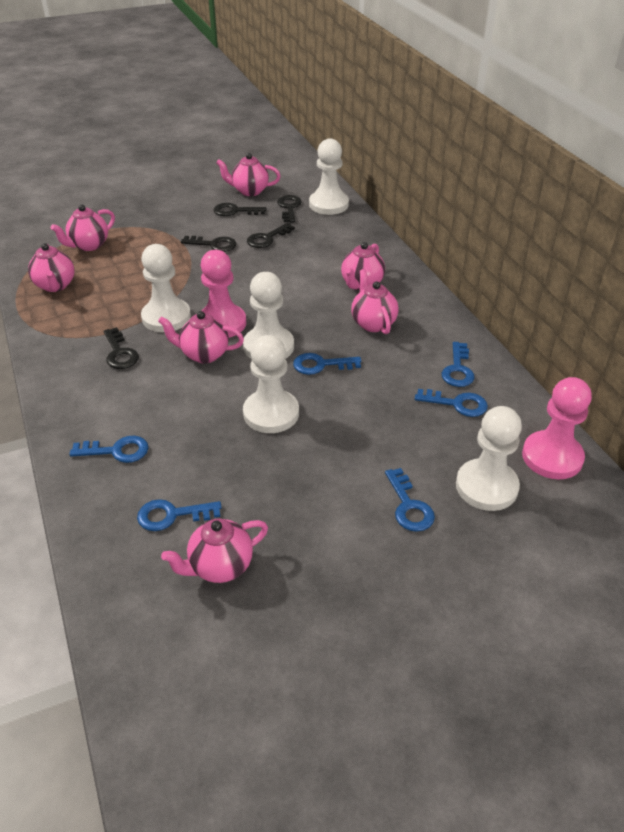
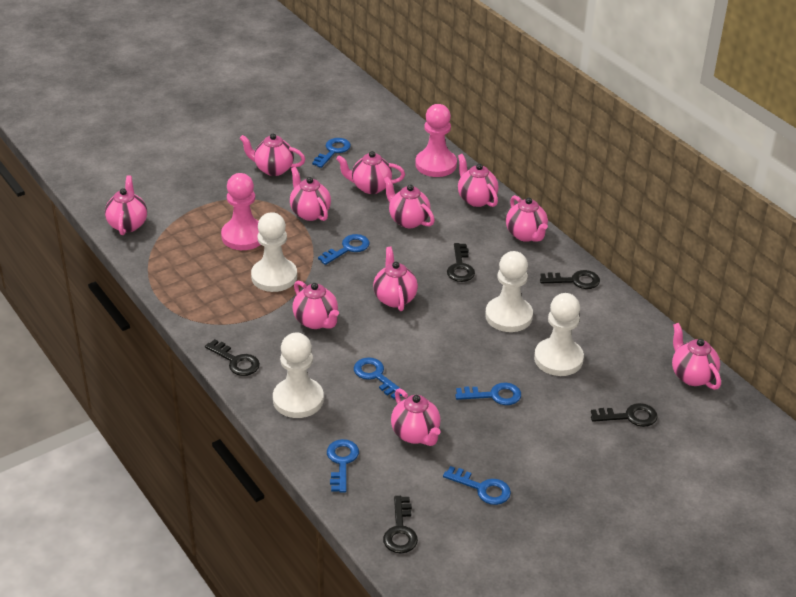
pink teapot: [28,243,74,292] [51,205,115,251] [158,311,244,363] [161,519,268,583] [216,153,280,196] [341,242,385,291] [351,269,398,334] = 7 -> [105,175,147,235] [239,133,305,176] [290,167,331,221] [293,280,339,329] [336,151,405,194] [373,247,418,311] [384,177,435,228] [391,388,441,446] [458,154,498,207] [506,195,548,242] [672,323,721,390] = 11
white pawn: [141,244,191,332] [243,272,294,359] [243,335,299,433] [309,138,349,215] [456,406,522,511] = 5 -> [251,212,297,292] [273,332,324,418] [485,251,533,332] [534,293,584,376] = 4

